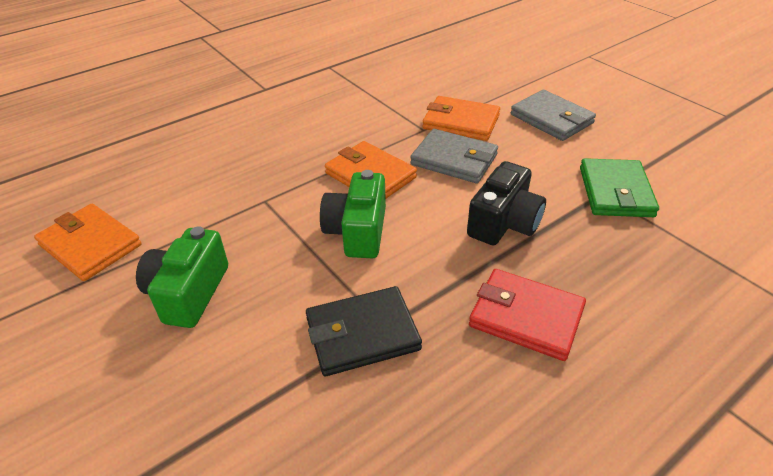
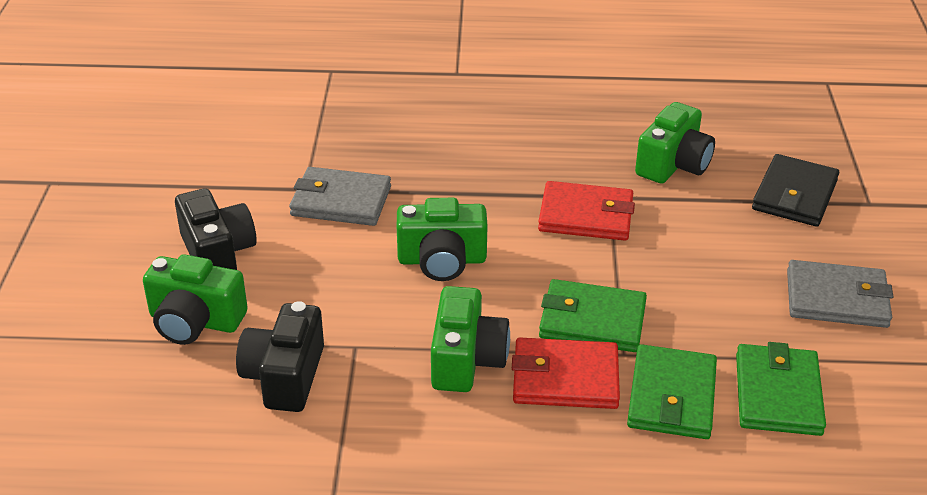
black camera: [467,161,546,245] = 1 -> [175,188,257,270] [236,301,324,412] = 2
green camera: [136,226,228,328] [320,170,386,258] = 2 -> [143,254,248,345] [397,198,488,281] [431,286,510,392] [635,102,715,184] = 4
green wallet: [580,158,659,217] = 1 -> [539,279,647,352] [627,344,717,439] [736,342,826,436] = 3
orange wallet: [34,204,142,281] [325,141,417,199] [423,96,500,141] = 3 -> none = 0
red wallet: [469,269,586,361] = 1 -> [512,338,620,409] [538,181,635,241] = 2

